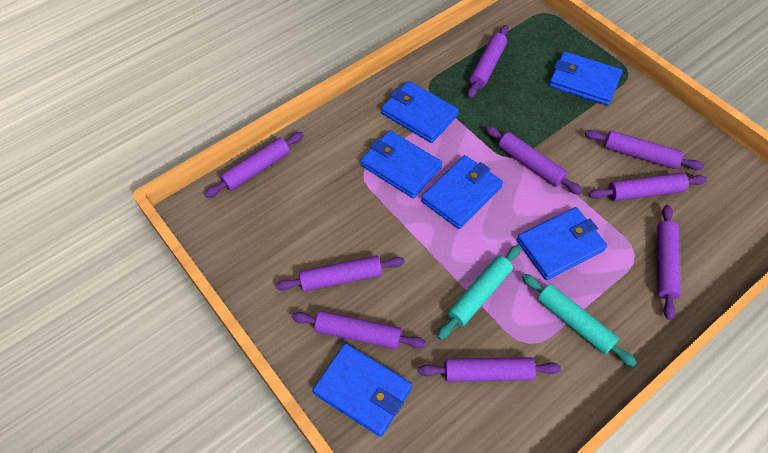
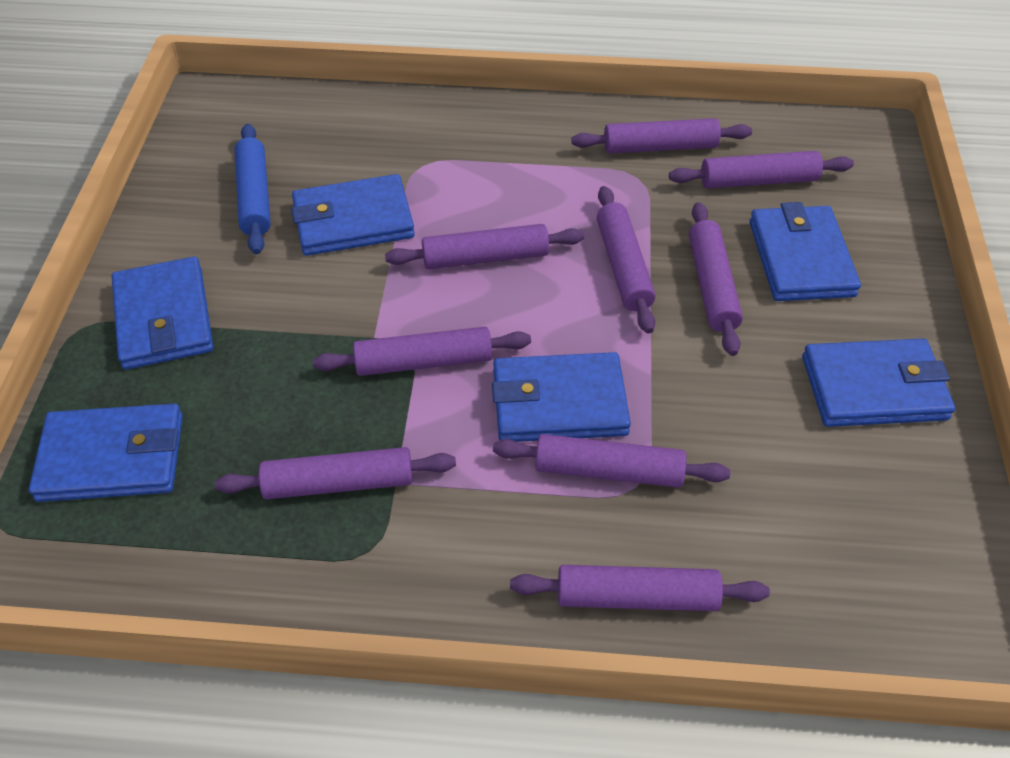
blue rolling pin: none = 0 -> [234,124,271,254] = 1
turquoise rolling pin: [437,245,521,340] [522,274,637,367] = 2 -> none = 0

